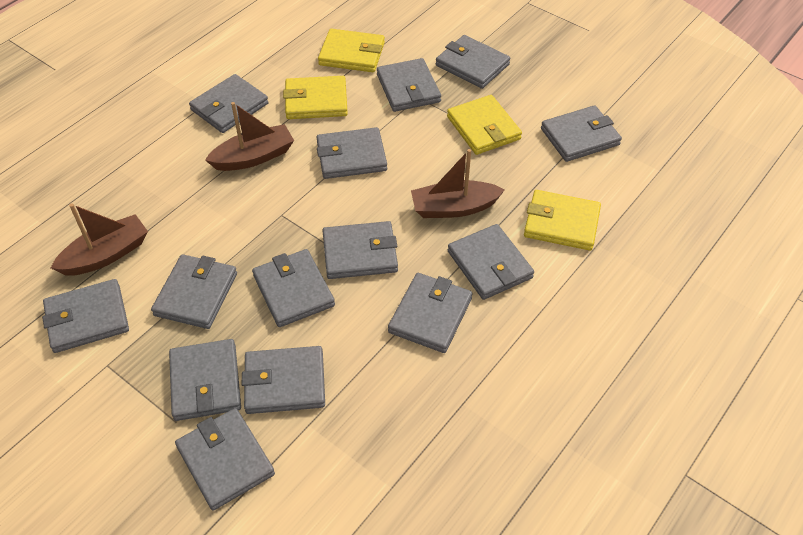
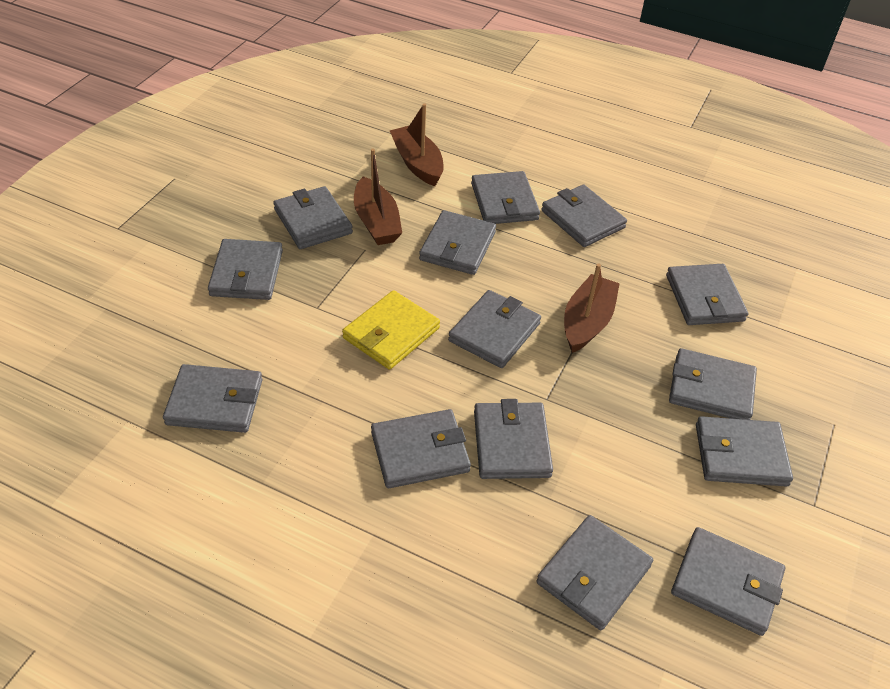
yellow wallet: [283,76,348,119] [318,29,385,72] [447,95,522,155] [524,190,601,251] = 4 -> [342,290,440,370] = 1

